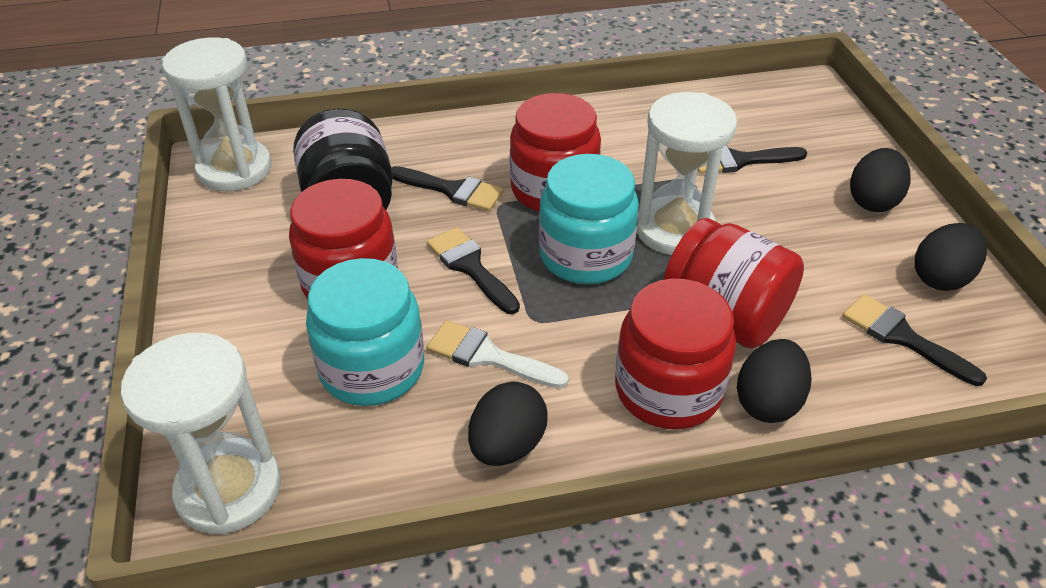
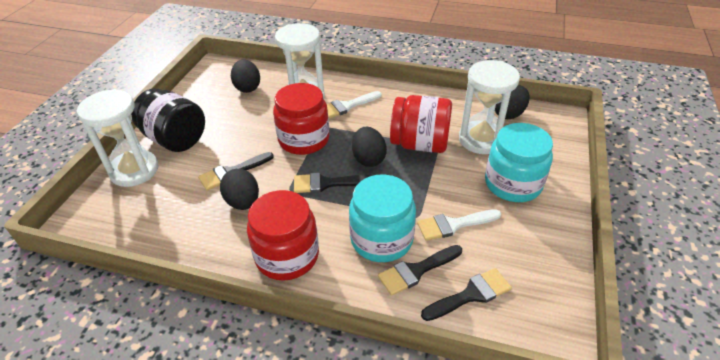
red jar: [289,179,398,299] [510,93,601,212] [615,278,736,429] [663,218,804,348] = 4 -> [247,190,319,281] [273,83,329,155] [390,95,452,153] = 3
white brush: [427,320,569,389] = 1 -> [327,91,382,118] [417,209,501,241] = 2

